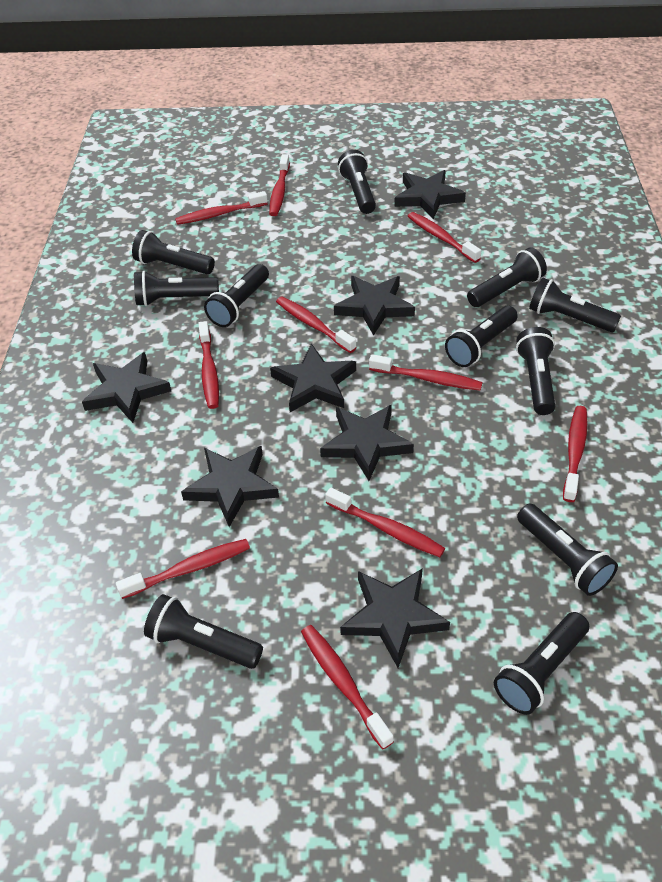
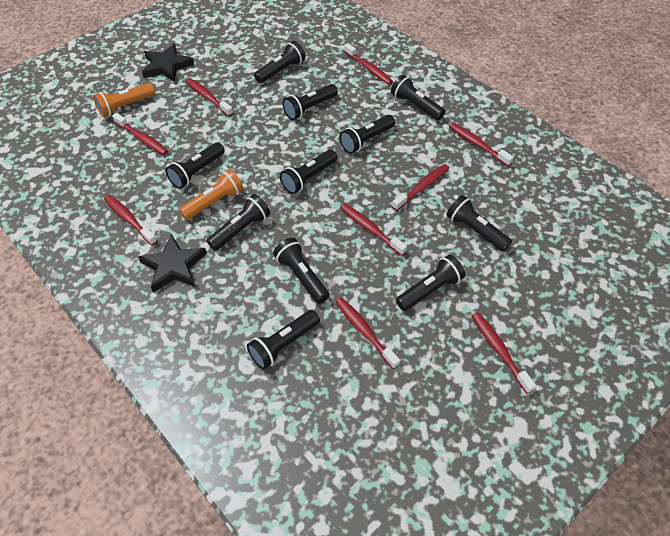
black star: [82,352,171,423] [181,446,279,527] [270,343,356,412] [320,405,414,481] [334,276,415,336] [340,568,450,668] [394,170,466,219] = 7 -> [138,234,207,293] [142,44,194,82] = 2
orange flashlight: none = 0 -> [93,83,155,117] [179,168,244,220] = 2
red toothbrush: [116,539,250,599] [175,191,268,225] [198,321,219,409] [269,154,290,216] [276,297,357,353] [301,625,394,749] [325,488,445,557] [369,354,483,391] [408,212,481,263] [563,406,587,502] = 10 -> [104,195,157,245] [112,113,168,155] [186,78,233,117] [335,297,400,369] [341,204,407,256] [344,43,393,85] [392,164,449,211] [449,123,514,166] [472,312,536,394] = 9

